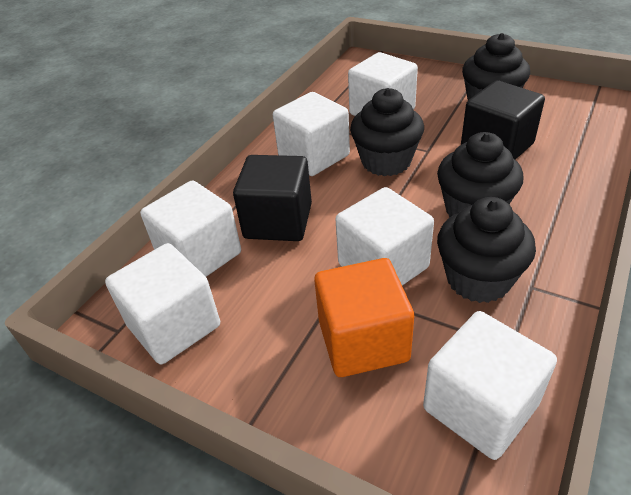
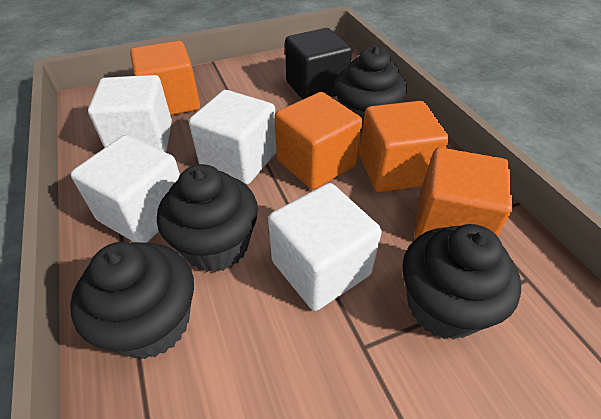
black cube: [233,155,312,241] [461,80,545,160] = 2 -> [285,28,352,100] = 1
orange cube: [314,258,414,377] = 1 -> [130,41,200,115] [274,92,362,190] [359,101,449,192] [415,147,513,239] = 4
white cube: [105,243,220,364] [140,180,241,277] [273,92,350,176] [336,187,434,285] [348,52,418,116] [423,311,557,460] = 6 -> [71,135,180,243] [88,75,172,152] [189,90,276,185] [268,183,382,311] = 4

